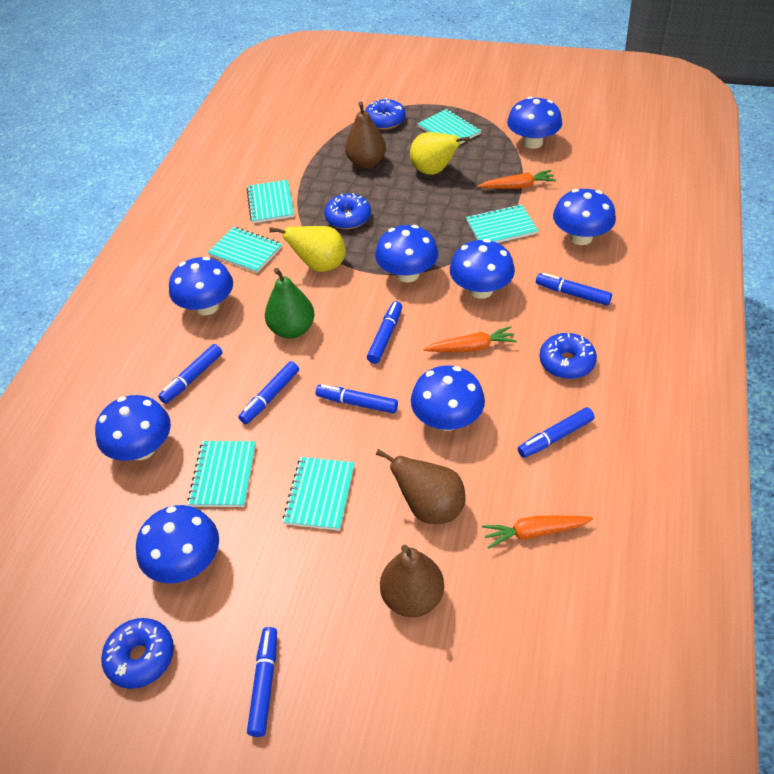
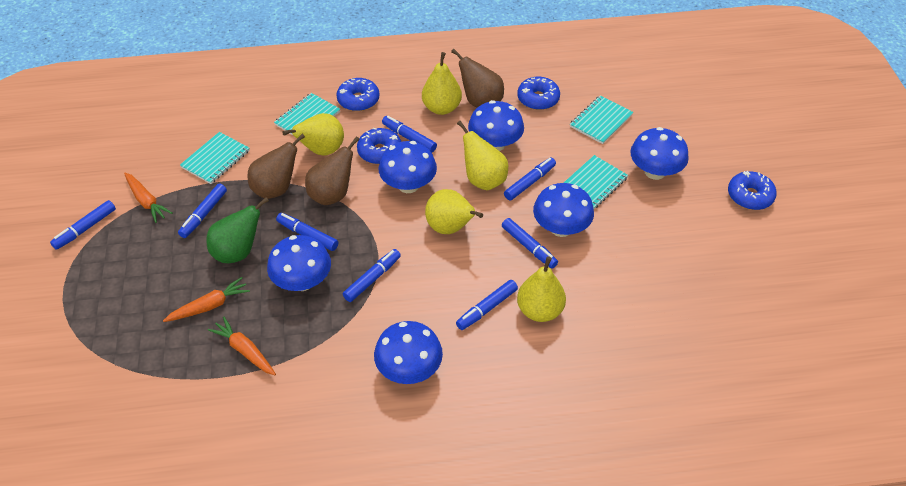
blue marker: [158,344,223,404] [238,361,299,424] [247,627,277,737] [316,384,398,414] [367,301,402,364] [518,407,595,458] [536,273,612,305] = 7 -> [50,200,116,250] [178,183,227,238] [276,213,338,251] [343,249,401,302] [382,116,437,153] [456,280,518,330] [502,218,558,269] [504,157,556,201] = 8
blue mushroom: [95,395,171,461] [136,505,219,583] [169,257,233,315] [375,225,438,282] [411,365,485,431] [450,239,515,299] [507,96,562,149] [553,189,616,245] = 8 -> [267,235,331,291] [374,321,443,384] [379,141,437,193] [468,100,524,151] [533,183,594,237] [630,127,689,180] = 6
turquoise notebook: [187,441,256,507] [208,227,282,273] [247,180,294,223] [283,457,355,531] [417,109,481,144] [466,204,538,243] = 6 -> [180,132,250,184] [274,93,340,135] [564,155,628,209] [570,95,633,144] = 4
yellow pear: [270,226,346,272] [410,132,470,175] = 2 -> [282,113,344,156] [422,52,462,115] [425,189,483,234] [457,121,508,190] [517,256,566,322] = 5

